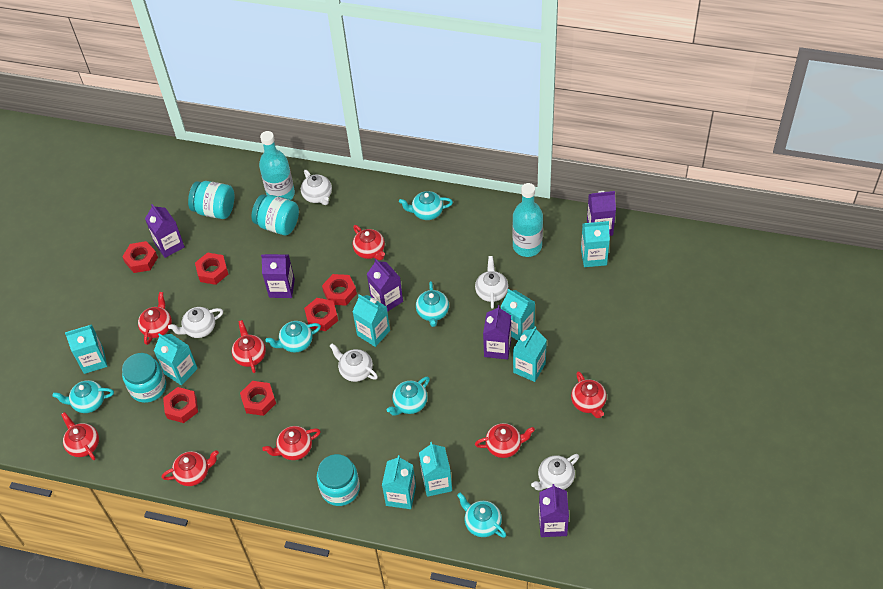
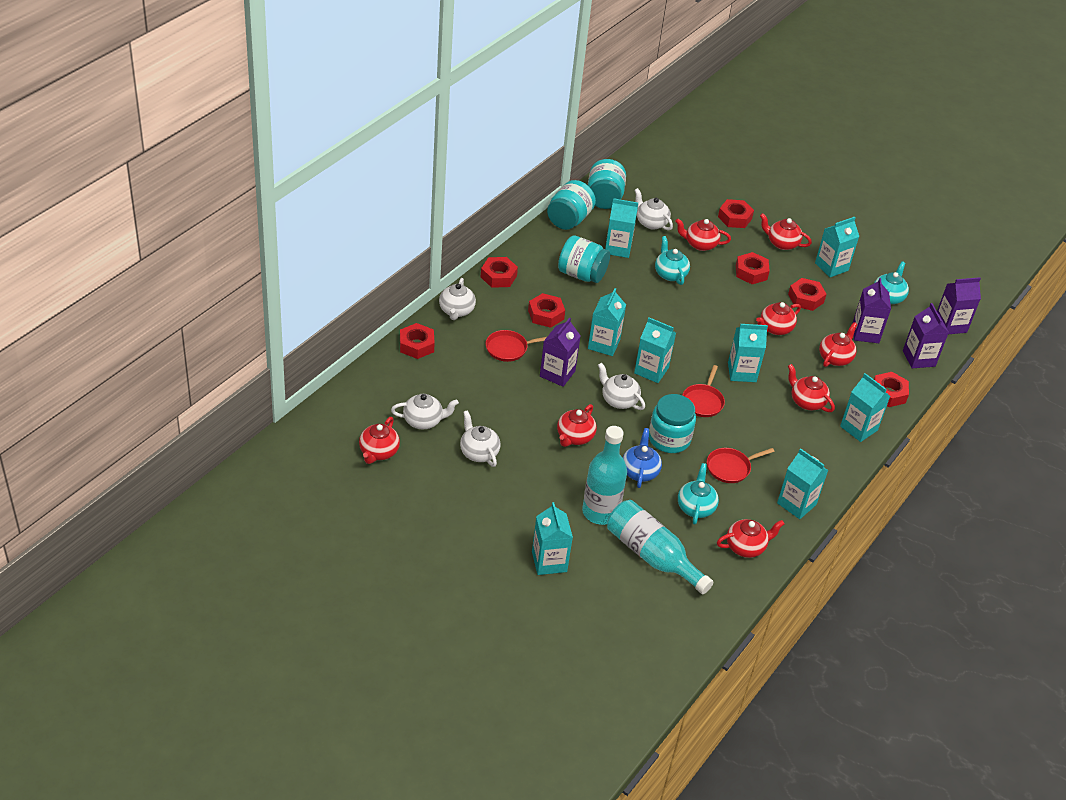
blue teapot: none = 0 -> [623,428,662,488] = 1
purple carton: [145,204,185,258] [261,254,295,298] [367,259,403,312] [483,305,511,360] [539,484,569,537] [587,191,616,236] = 6 -> [540,318,581,387] [852,278,891,343] [903,303,949,368] [937,277,981,334] = 4
red nut: [122,241,158,273] [163,387,198,423] [195,253,228,285] [240,381,276,416] [304,298,338,331] [322,274,357,306] = 6 -> [400,323,435,359] [481,257,518,288] [528,293,565,328] [718,199,754,228] [736,252,770,284] [788,278,827,311] [874,372,909,407] = 7
red pan: none = 0 -> [486,330,547,362] [682,365,725,417] [707,448,774,483] = 3
turquoise teapot: [52,380,114,413] [265,321,321,353] [387,376,430,416] [399,191,453,220] [416,281,449,327] [457,493,507,538] = 6 -> [655,236,690,285] [678,463,719,525] [874,261,909,304] = 3

